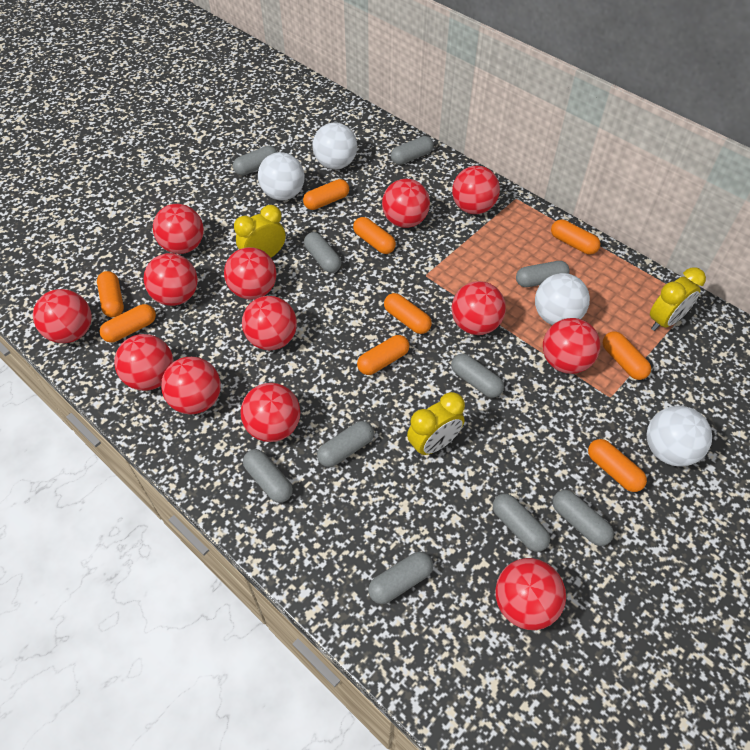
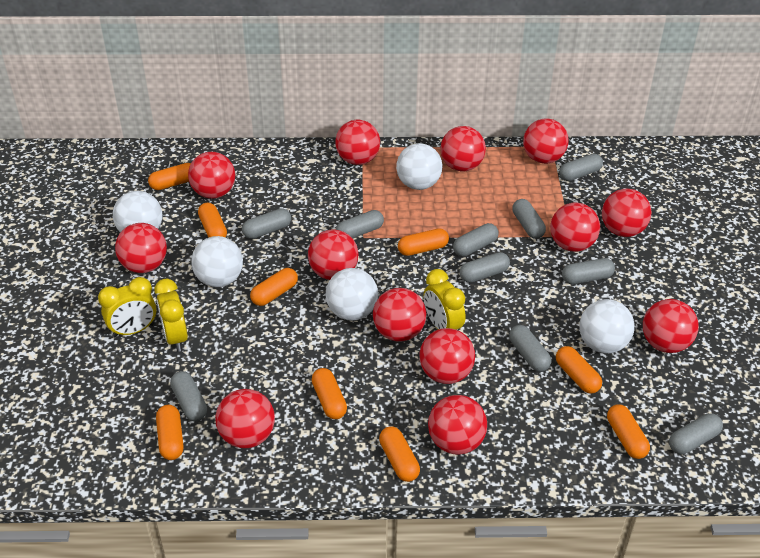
white ball: [258,152,304,200] [313,122,357,169] [535,273,590,325] [647,406,712,467] = 4 -> [113,191,163,233] [191,236,243,287] [326,268,378,321] [396,143,442,190] [579,299,635,353] = 5

